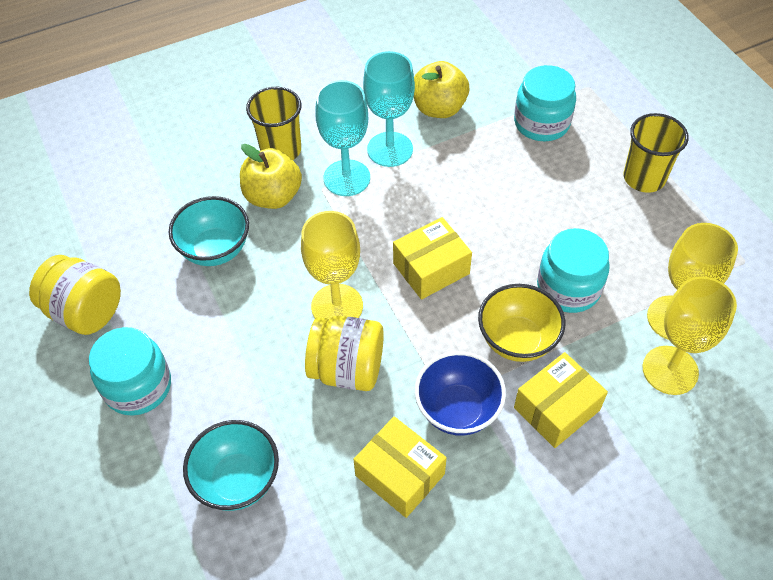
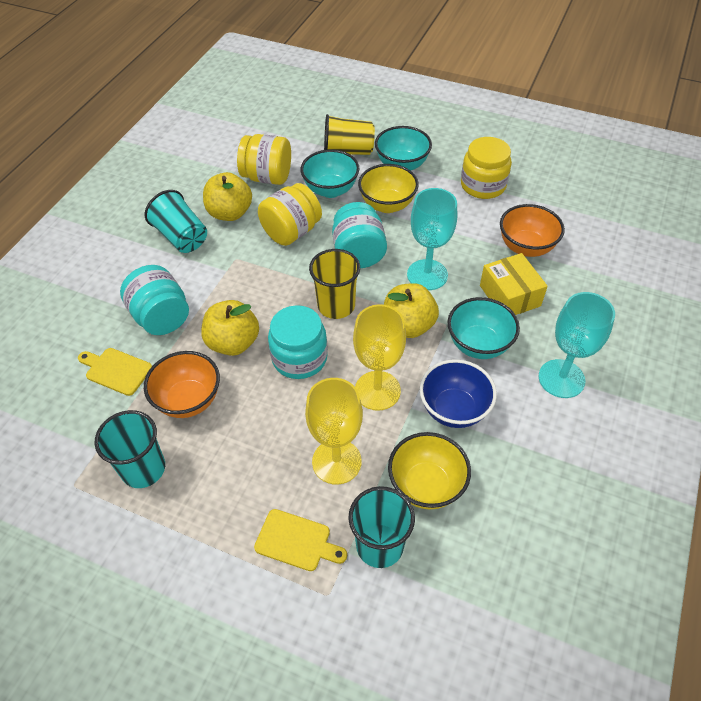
orange bowl: none = 0 -> [144,351,220,418] [500,204,565,257] = 2
turquoise bowl: [169,196,249,266] [183,420,279,511] = 2 -> [300,149,359,198] [375,126,432,170] [447,297,520,359] = 3
turquoise cup: none = 0 -> [95,410,165,488] [145,190,207,253] [348,486,415,568] = 3
yellow apple: [240,144,302,209] [414,61,469,118] = 2 -> [201,300,259,356] [203,172,252,221] [384,283,439,338] = 3
yellow bowl: [478,284,565,362] = 1 -> [358,164,419,213] [388,432,471,509] = 2
yellow box: [353,416,447,518] [393,217,472,300] [514,352,608,448] = 3 -> [480,253,548,315] = 1
yellow cutting board: none = 0 -> [78,348,152,396] [254,509,347,571] = 2
yellow goblet: [301,211,363,319] [643,276,737,395] [647,223,738,340] = 3 -> [305,378,363,485] [353,304,406,411] = 2
yellow jar: [29,255,121,335] [305,316,384,391] = 2 -> [237,134,291,185] [258,183,322,246] [461,137,512,199] = 3

